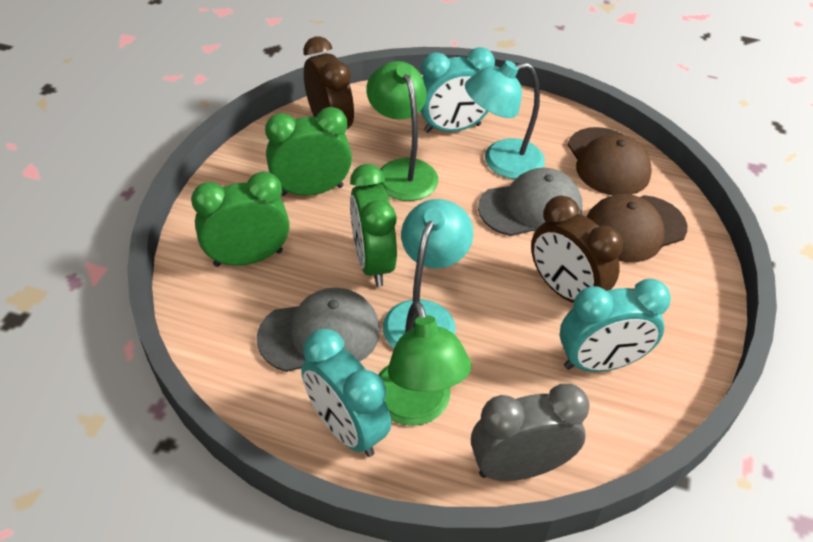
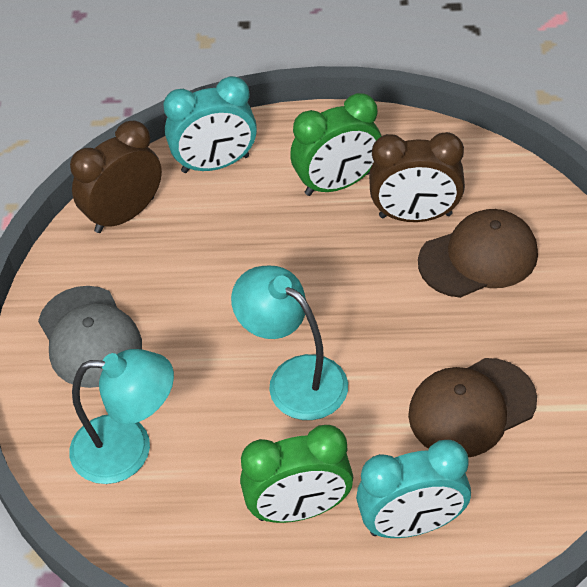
green clock: [191,171,290,267] [265,107,352,196] [350,164,397,287] = 3 -> [240,425,353,523] [290,93,381,196] = 2
green lamp: [366,61,438,201] [378,301,471,426] = 2 -> none = 0
grey cap: [257,288,380,372] [478,168,582,236] = 2 -> [38,286,142,388] = 1
grey clock: [471,384,590,481] = 1 -> none = 0
turquoise clock: [301,329,391,457] [420,47,495,133] [560,279,671,372] = 3 -> [163,76,257,173] [356,440,471,538] = 2

